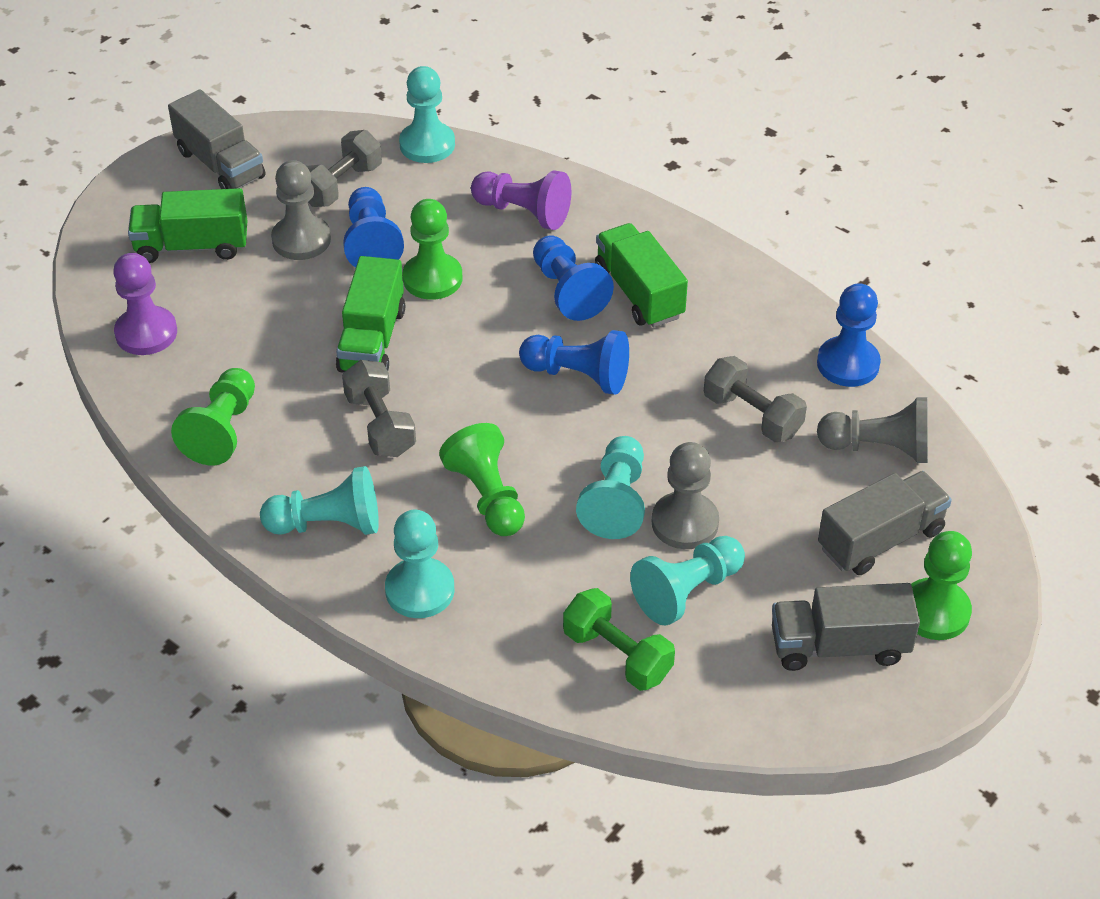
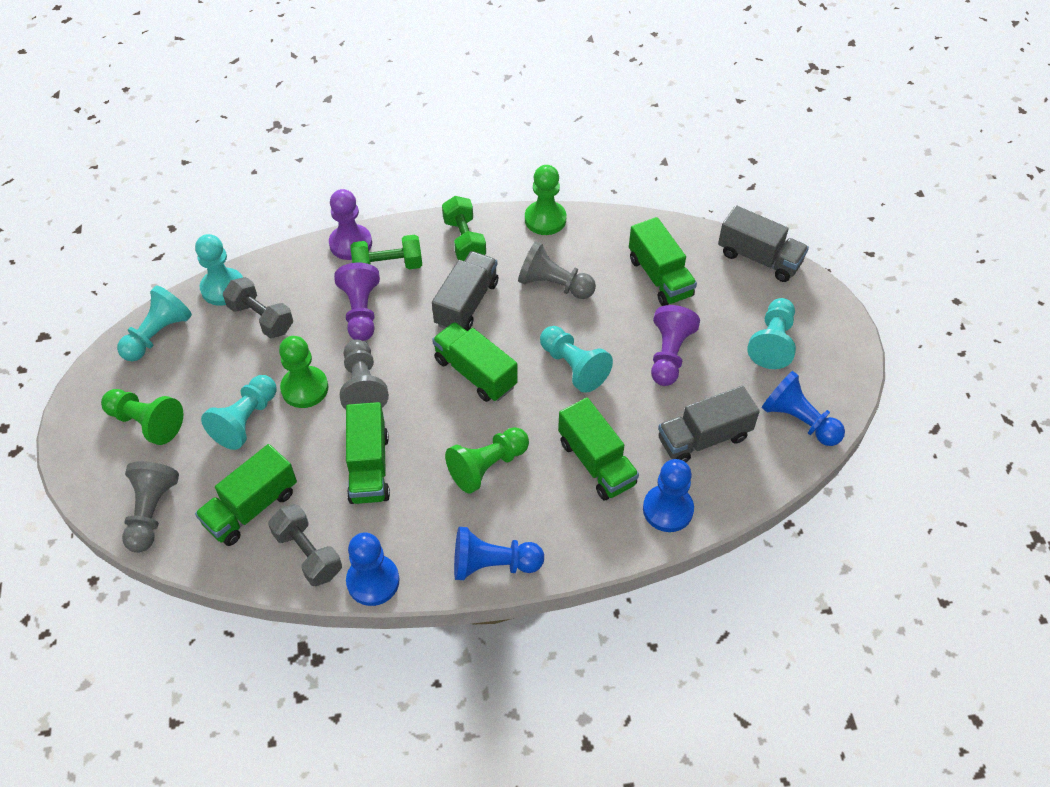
green dumbbell: [563,588,675,691] = 1 -> [351,235,422,269] [442,196,486,261] = 2
green truck: [128,188,247,263] [336,256,405,372] [595,223,688,328] = 3 -> [195,444,297,546] [346,402,390,504] [432,322,518,402] [558,398,639,500] [629,217,697,306] = 5
grey dumbbell: [307,130,382,207] [342,360,416,457] [704,356,807,442] = 3 -> [223,277,293,338] [268,504,342,586] = 2
purple pawn: [113,253,177,355] [471,170,571,230] = 2 -> [329,189,372,260] [334,263,380,341] [651,305,700,386] = 3

